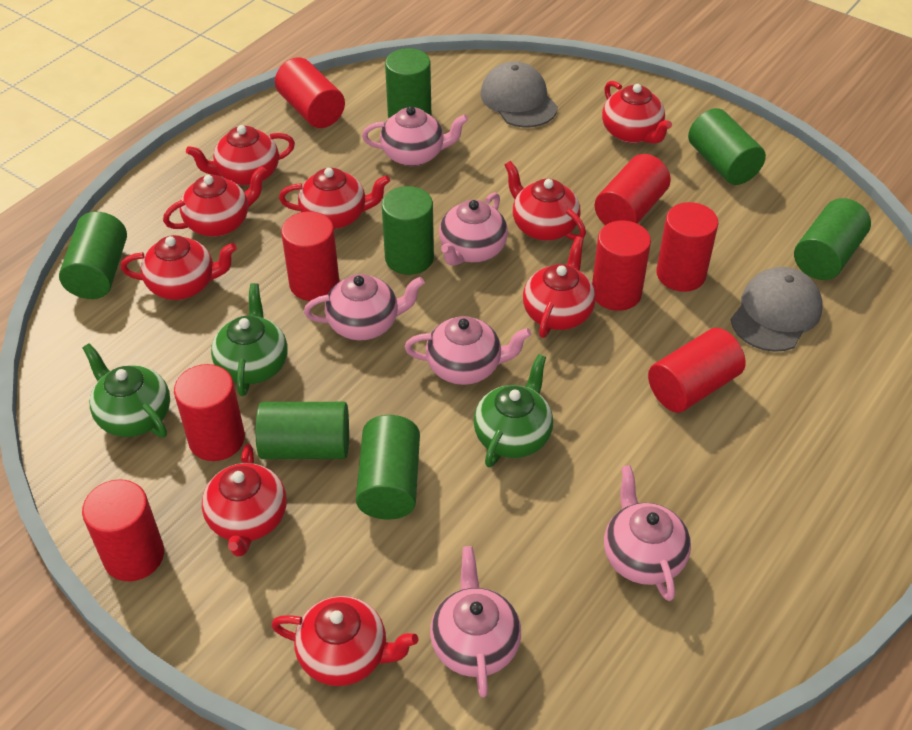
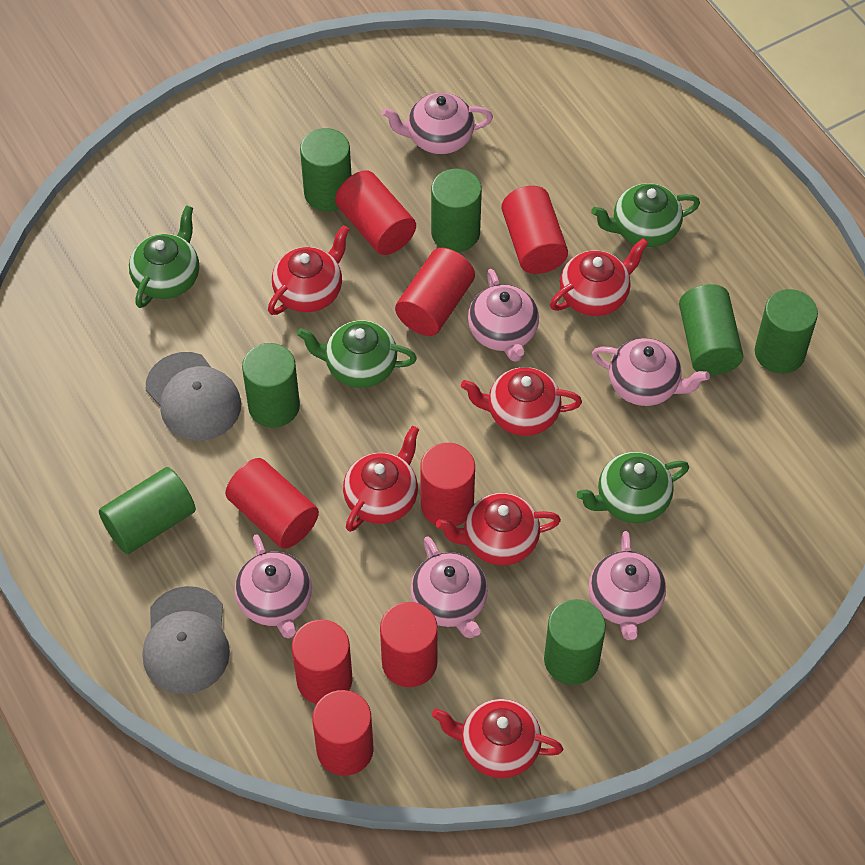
green teapot: [83,343,170,438] [211,283,287,396] [474,354,553,467] = 3 -> [129,205,199,308] [297,320,417,388] [577,452,689,523] [591,183,700,247] = 4
red teapot: [121,235,237,300] [163,166,267,237] [186,125,295,186] [202,444,287,556] [271,596,418,686] [279,168,390,229] [505,161,586,241] [523,236,596,338] [602,81,672,144] = 9 -> [268,225,350,315] [343,426,419,532] [432,699,563,778] [436,493,561,565] [461,367,582,436] [550,238,649,316] = 6

